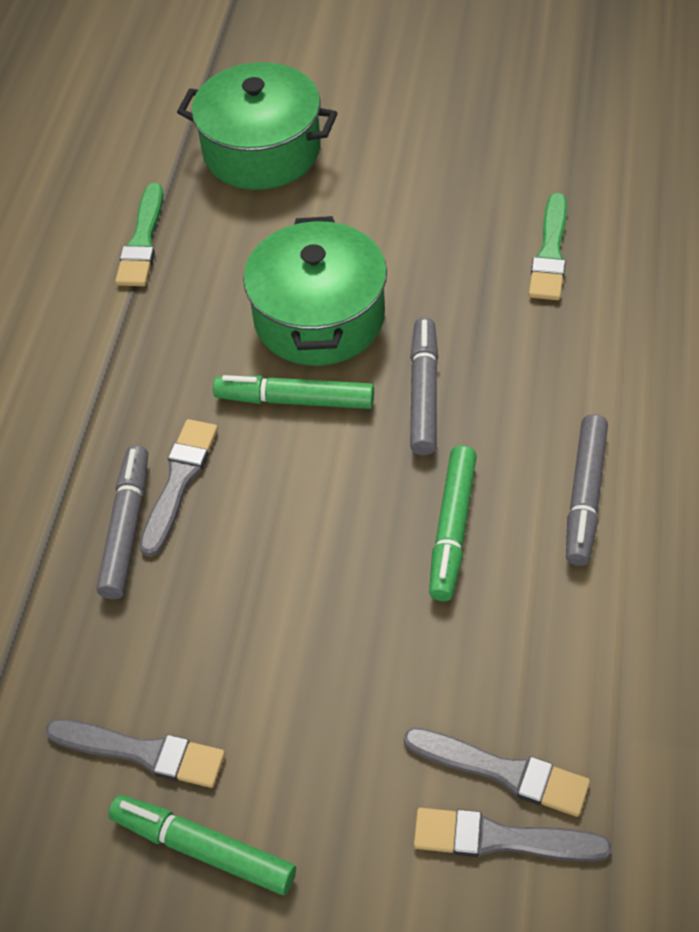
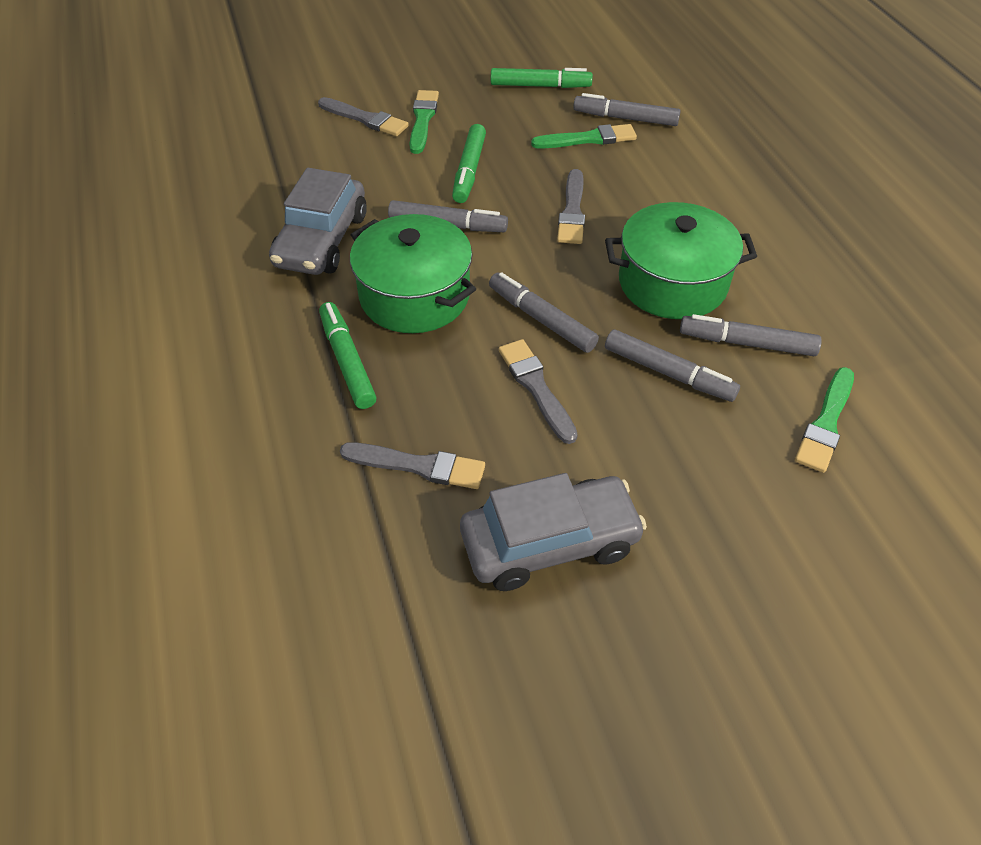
green brush: [115,183,163,286] [529,193,567,300] = 2 -> [409,90,439,154] [531,124,637,149] [795,367,854,473] = 3
grey car: none = 0 -> [269,168,367,275] [460,473,647,591] = 2
grey marker: [97,445,148,599] [410,317,438,455] [566,414,608,566] = 3 -> [388,200,508,232] [489,272,599,353] [573,93,681,126] [605,329,740,402] [680,314,822,356] = 5

